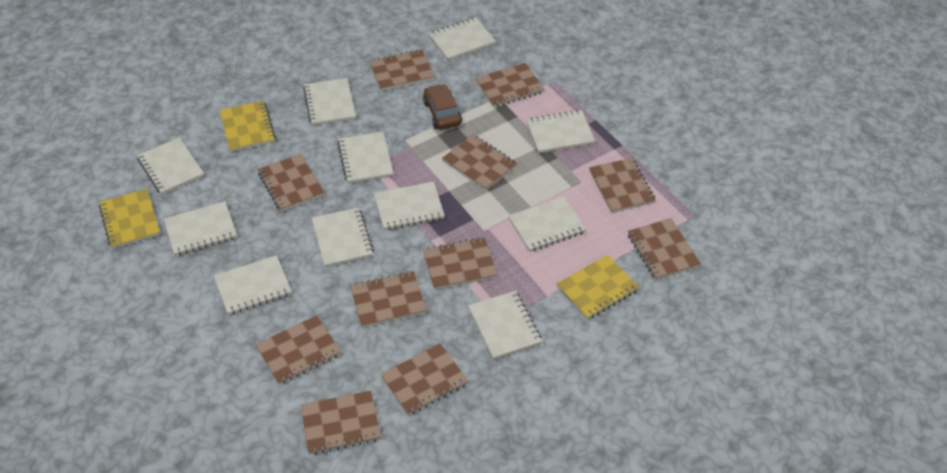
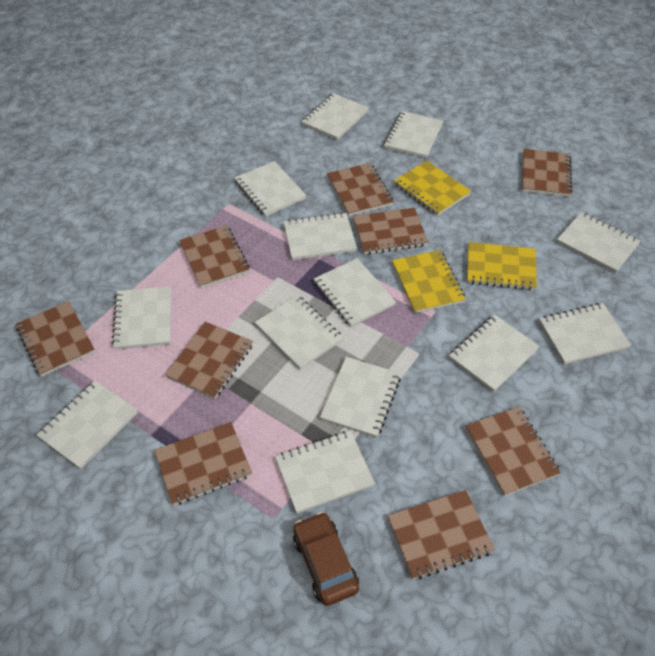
brown notebook: [255,315,341,385] [258,154,325,212] [300,390,381,455] [350,271,427,328] [369,49,434,91] [381,343,469,416] [423,237,498,290] [442,134,517,191] [475,63,545,108] [589,158,656,213] [628,218,701,280] = 11 -> [16,301,95,377] [154,422,252,506] [165,322,253,399] [179,225,250,288] [327,163,394,216] [353,207,428,255] [388,490,495,579] [465,407,561,496] [522,149,572,197] = 9
white notebook: [137,138,204,195] [164,201,237,256] [214,255,292,315] [303,78,356,126] [312,208,374,267] [338,132,394,184] [374,182,445,230] [429,18,496,61] [468,291,542,360] [508,197,586,252] [527,110,595,153] = 11 -> [37,380,138,469] [112,286,171,350] [234,161,306,217] [255,295,343,370] [275,431,375,513] [284,212,357,260] [301,93,369,140] [314,258,396,327] [320,357,401,438] [384,111,443,158] [449,315,540,392] [539,303,631,364] [557,212,640,273] = 13

